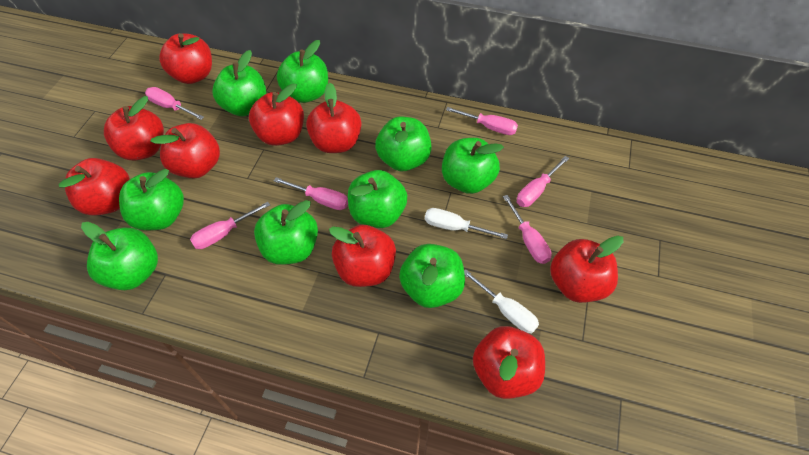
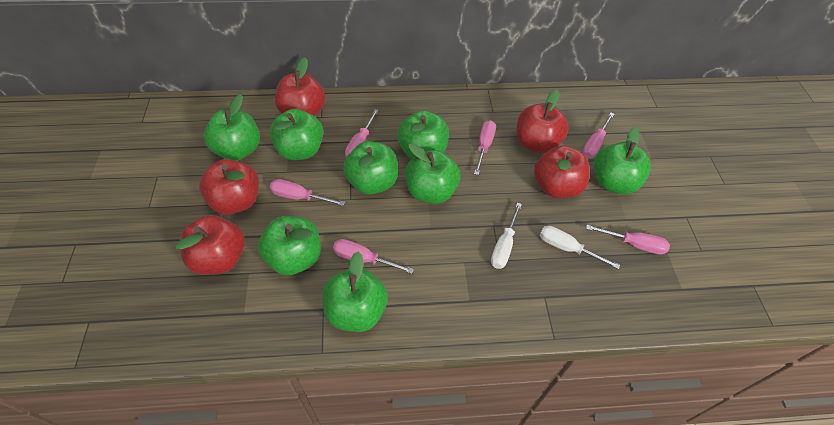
green apple: [81,222,158,290] [119,169,184,230] [213,50,267,116] [254,200,318,265] [277,40,328,103] [348,170,407,228] [375,117,432,171] [399,244,465,308] [442,138,504,194] = 9 -> [204,94,260,161] [258,216,321,276] [270,109,323,160] [322,252,388,332] [343,141,398,195] [397,110,449,159] [405,143,460,204] [594,126,651,194] = 8
red apple: [58,158,130,216] [104,96,164,161] [150,123,220,178] [159,33,212,84] [249,83,304,146] [306,83,361,153] [329,225,396,287] [473,326,545,399] [550,236,623,303] = 9 -> [175,215,245,275] [199,159,259,215] [275,57,326,116] [517,89,569,153] [534,145,590,198] = 5

